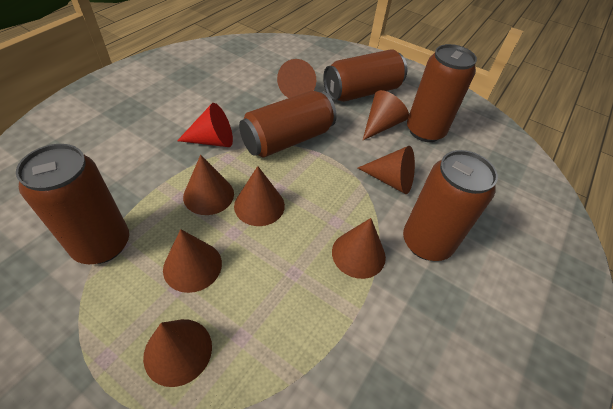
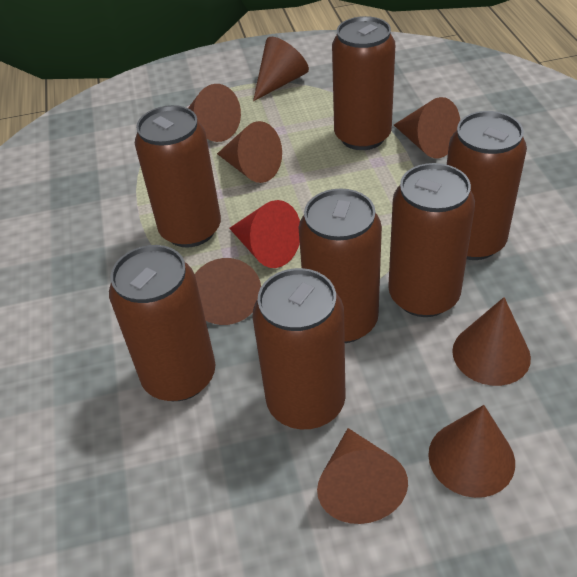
brown can: [16,144,129,264] [239,90,337,157] [323,49,407,102] [403,150,498,261] [407,44,477,142] = 5 -> [109,245,215,401] [135,105,221,248] [252,268,346,429] [298,189,382,343] [332,16,395,150] [388,163,475,317] [447,111,527,260] = 7

